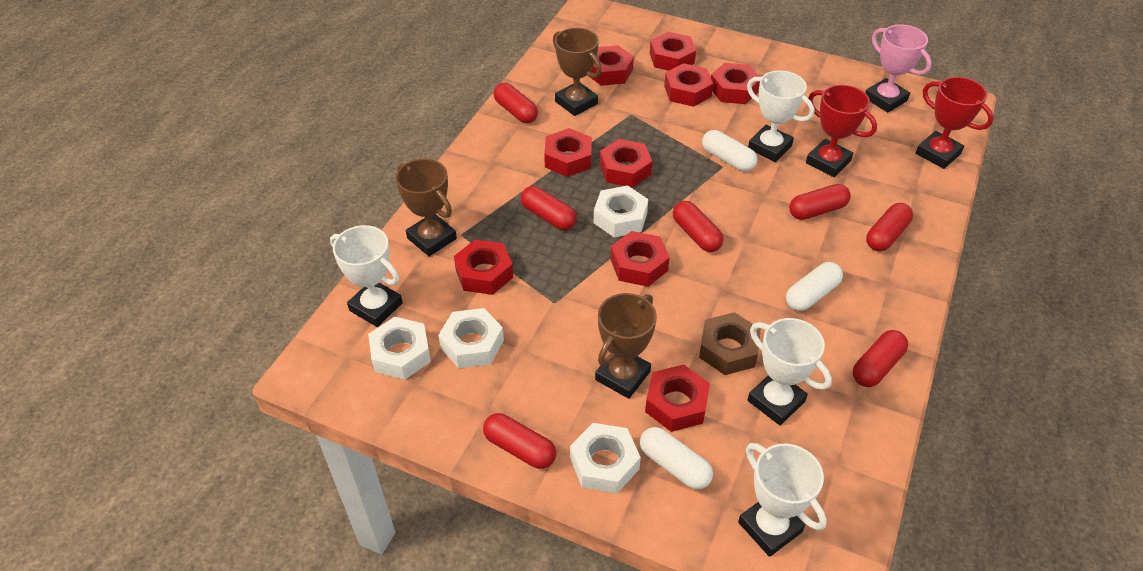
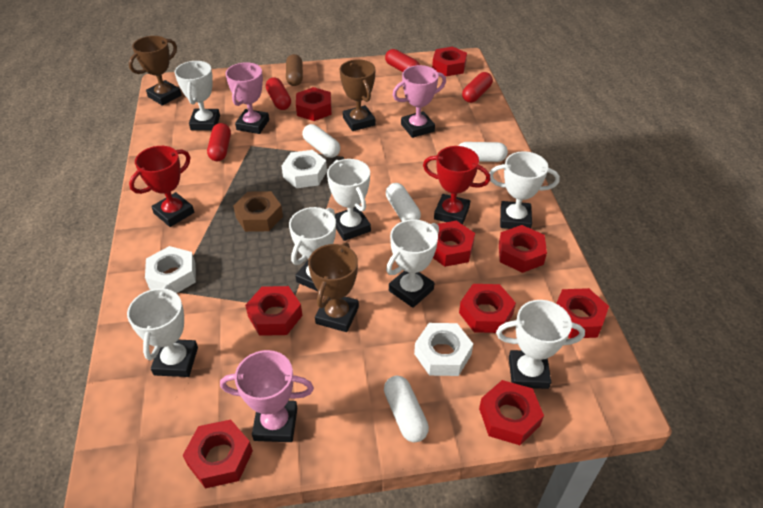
brown capsule: none = 0 -> [286,54,303,86] = 1
pink trophy: [865,24,932,113] = 1 -> [220,350,314,442] [225,62,269,134] [393,65,446,138] = 3
red capsule: [483,413,556,469] [493,83,538,123] [521,186,577,230] [673,201,723,252] [789,184,851,220] [852,330,908,387] [866,203,913,252] = 7 -> [207,123,231,161] [266,77,291,110] [385,49,420,72] [462,72,493,103] = 4
white capsule: [640,427,713,490] [702,130,757,172] [786,262,843,311] = 3 -> [302,124,340,158] [384,376,429,442] [386,183,421,221] [458,142,508,162] = 4
white nut: [368,317,431,380] [438,308,504,368] [570,423,641,494] [594,186,648,237] = 4 -> [145,246,196,293] [282,150,327,188] [414,323,473,376] = 3
white trophy: [330,225,403,327] [738,443,827,557] [747,70,815,162] [748,318,832,425] = 4 -> [127,285,198,377] [174,61,220,130] [289,207,336,291] [327,159,371,241] [386,219,439,308] [490,151,560,229] [496,300,585,389] = 7

